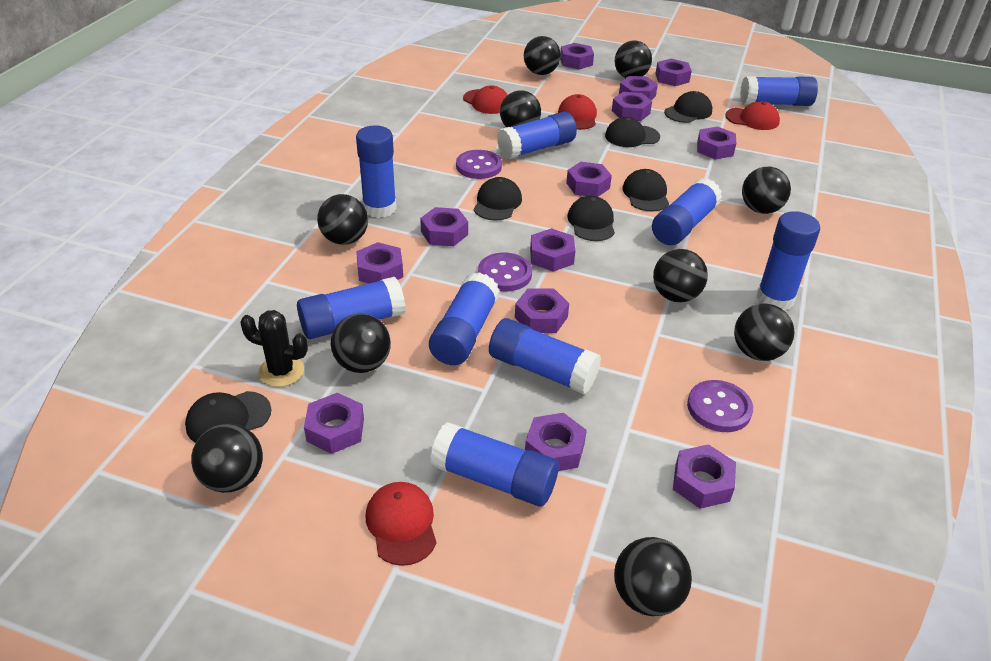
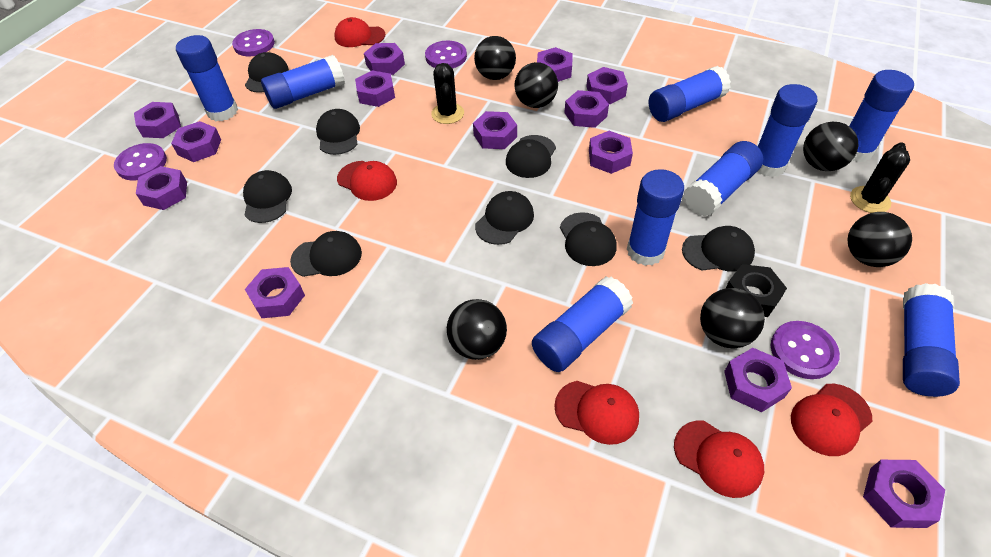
black ball: [191,423,263,493] [317,194,368,245] [331,314,391,373] [500,90,541,127] [524,36,561,75] [614,537,692,616] [615,41,652,78] [653,249,708,302] [734,304,795,361] [742,167,791,214] = 10 -> [447,299,507,360] [474,36,516,80] [514,62,558,108] [700,288,765,348] [803,122,858,171] [847,212,912,267] = 6
black cactus: [240,310,308,387] = 1 -> [431,63,464,124] [850,142,910,213] = 2
black cap: [185,391,272,443] [474,177,522,221] [567,196,615,241] [605,117,660,147] [622,169,669,212] [664,91,712,123] = 6 -> [243,170,292,223] [245,52,289,93] [290,231,362,277] [316,109,360,155] [475,191,534,245] [506,135,556,178] [560,212,616,266] [682,226,755,272] = 8
black nut: none = 0 -> [726,264,787,317] = 1
purple button: [456,150,502,179] [478,253,532,291] [687,380,753,432] = 3 -> [114,143,167,180] [232,29,275,56] [425,41,467,68] [771,321,840,379] = 4
red cap: [366,482,437,566] [463,85,508,114] [558,94,597,130] [725,101,780,130] = 4 -> [334,17,385,47] [337,161,397,201] [554,381,639,445] [674,421,764,498] [791,384,872,456] = 5

